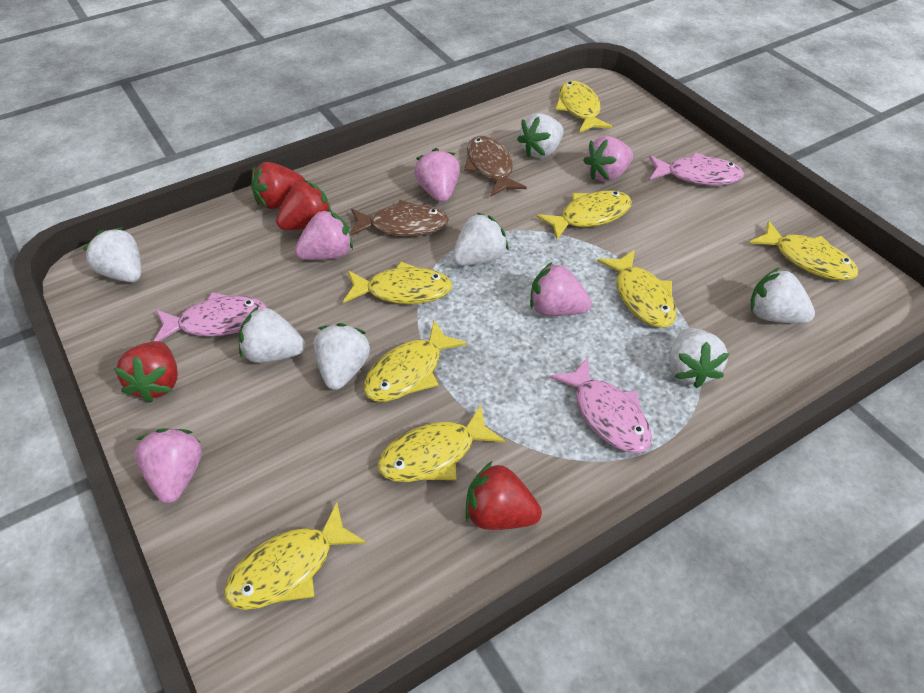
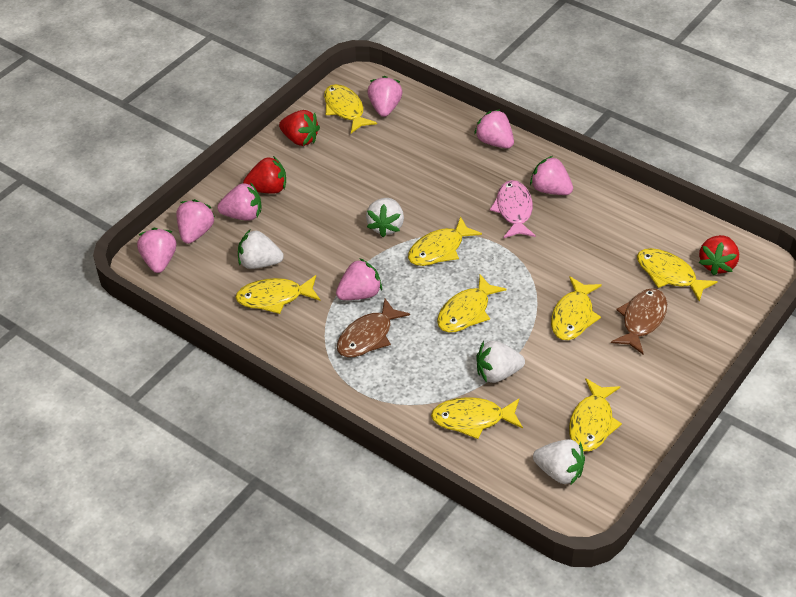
pink fish: [154,292,267,341] [550,357,652,453] [649,152,744,186] = 3 -> [490,180,536,238] = 1
pink strawberry: [135,428,202,503] [295,209,353,260] [414,148,460,202] [530,262,592,316] [583,136,633,182] = 5 -> [137,228,176,273] [176,199,215,244] [217,182,261,221] [336,258,382,300] [367,76,402,117] [474,110,514,148] [530,156,573,195] = 7
red strawberry: [114,341,178,403] [251,162,305,209] [276,180,331,230] [466,461,542,530] = 4 -> [243,156,286,194] [279,110,320,146] [699,235,739,275] = 3
white strawberry: [83,227,141,282] [239,306,305,363] [314,323,370,390] [452,213,509,266] [517,113,564,158] [669,328,729,388] [751,268,815,323] = 7 -> [238,230,284,269] [366,198,404,237] [476,341,525,383] [533,439,585,485] = 4

